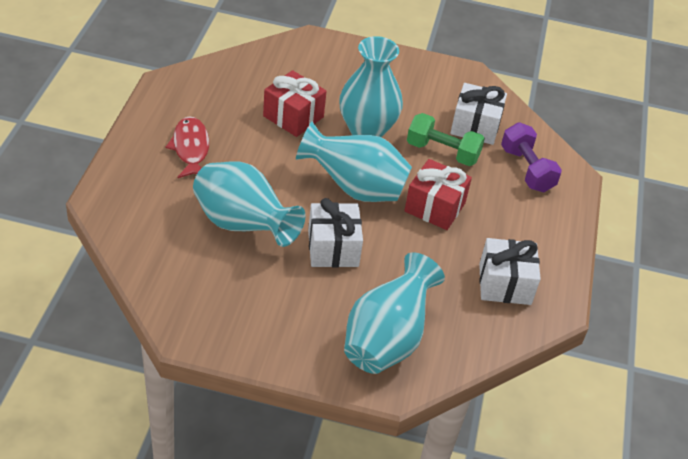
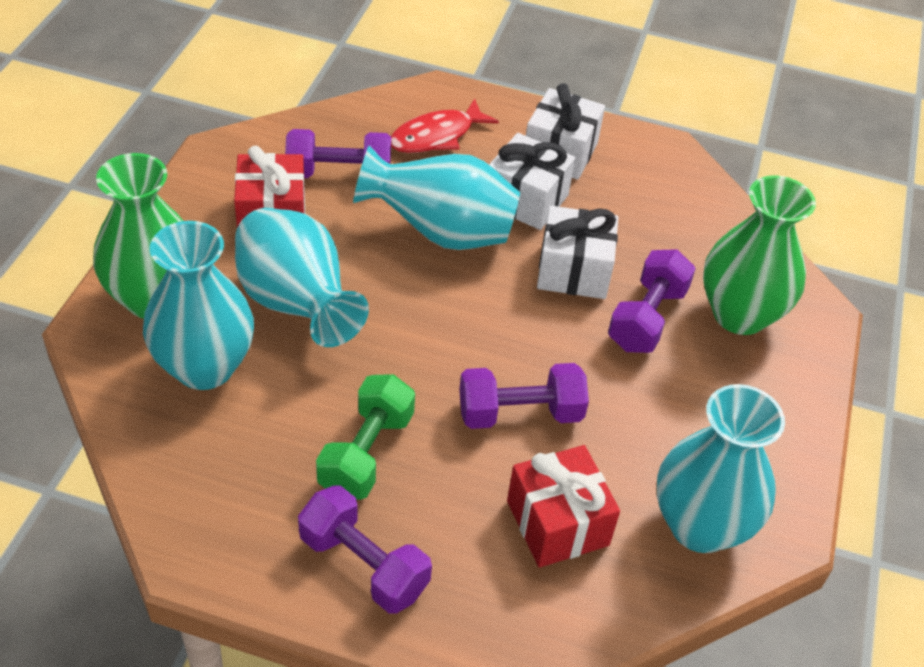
green vase: none = 0 -> [93,153,183,319] [703,175,816,335] = 2
purple dumbbell: [501,122,562,192] = 1 -> [285,129,391,178] [298,485,432,614] [459,363,589,429] [608,249,696,353] = 4

